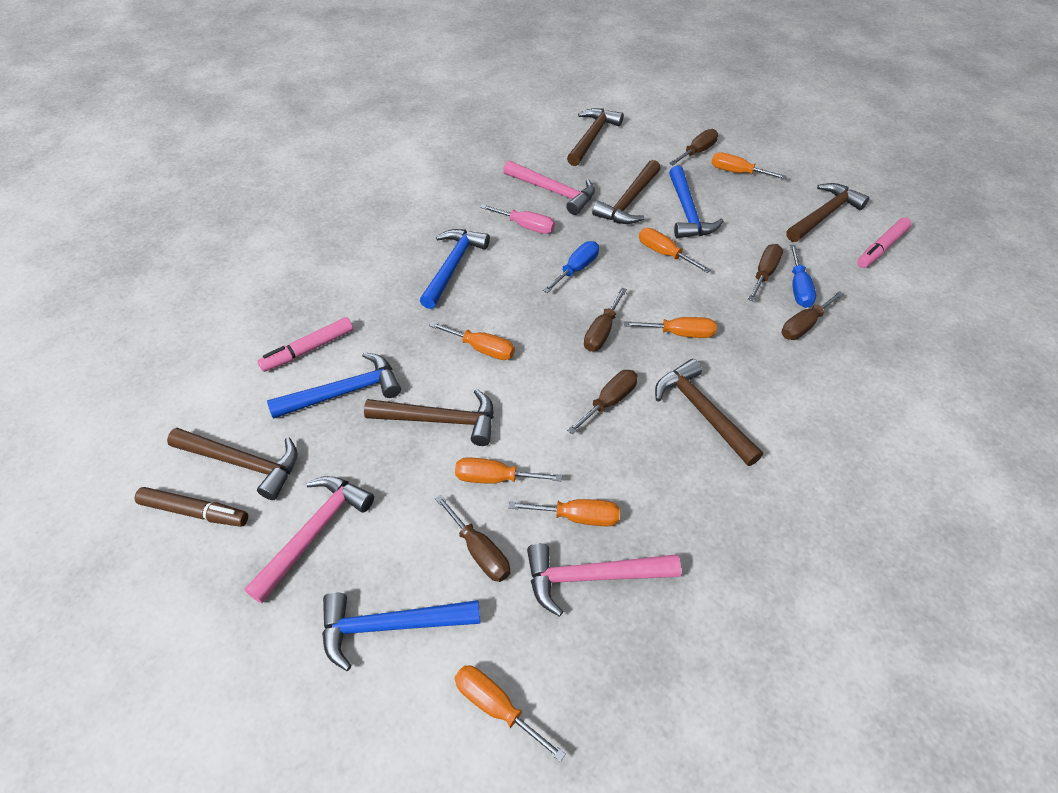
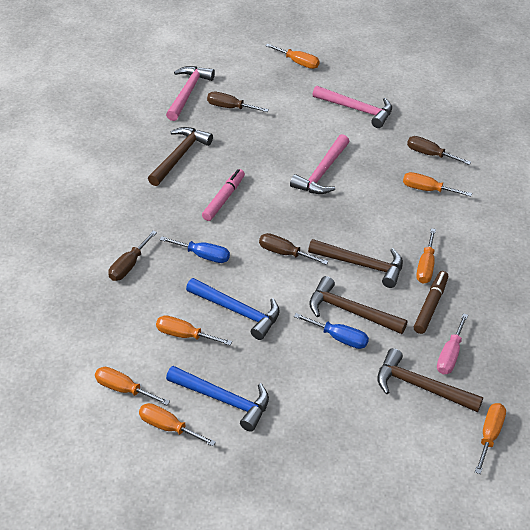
blue hammer: [267,352,401,419] [322,592,480,671] [420,229,490,309] [669,166,723,238] = 4 -> [166,366,269,432] [186,278,280,340] = 2
brown hammer: [167,428,297,500] [364,389,494,446] [567,108,624,166] [592,160,661,224] [655,359,763,466] [786,183,869,242] = 6 -> [148,127,213,186] [308,239,403,288] [309,276,407,334] [377,348,483,412] = 4
brown screwdriver: [435,494,510,582] [567,370,638,434] [584,288,627,352] [669,129,718,165] [748,244,783,301] [782,291,844,340] = 6 -> [109,231,157,281] [207,92,269,112] [259,233,328,265] [407,136,471,165] = 4
pink marker: [258,317,353,372] [857,218,912,268] = 2 -> [202,169,245,221] = 1

